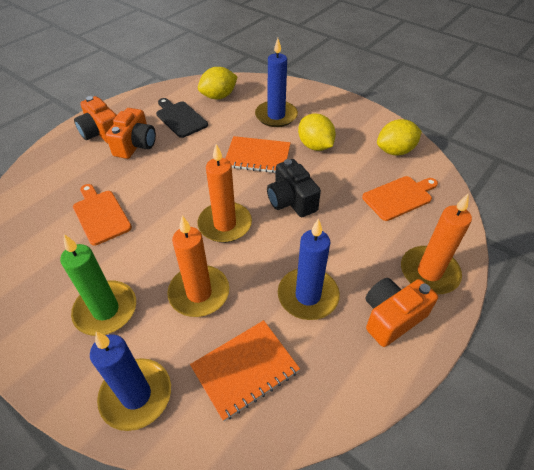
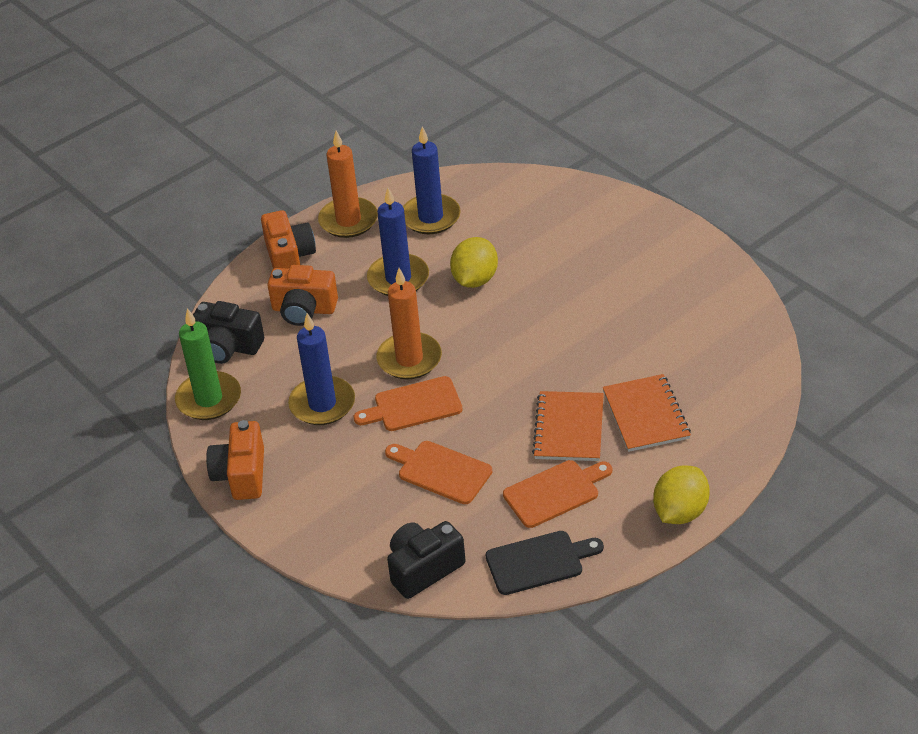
black camera: [267,159,321,217] = 1 -> [193,301,264,364] [387,521,466,599] = 2
orange candle: [167,216,229,317] [197,144,252,243] [401,193,472,294] = 3 -> [318,131,378,238] [376,268,442,379] = 2
orange cutting board: [73,184,132,246] [362,176,438,221] = 2 -> [354,376,463,431] [385,441,492,504] [503,460,612,528] = 3
yellow lemon: [198,67,238,99] [298,113,336,151] [377,119,422,156] = 3 -> [450,237,498,288] [653,465,710,524] = 2

